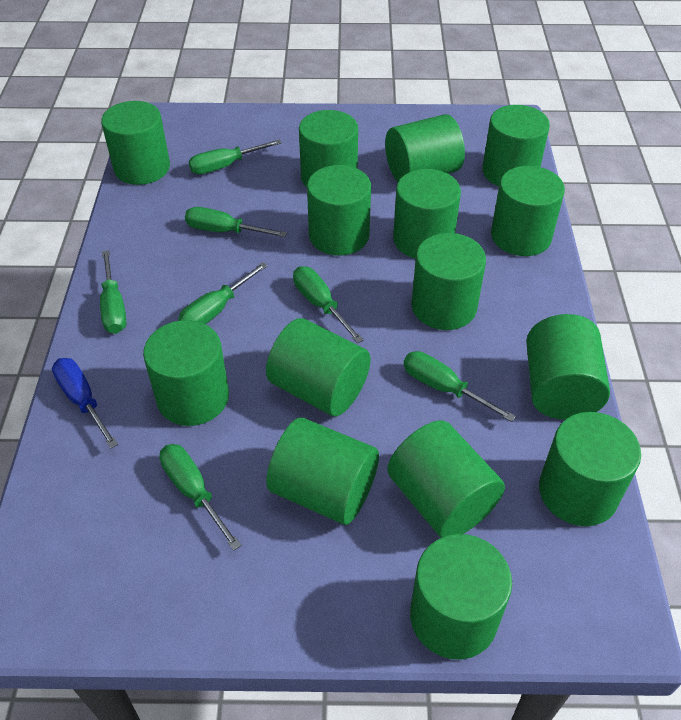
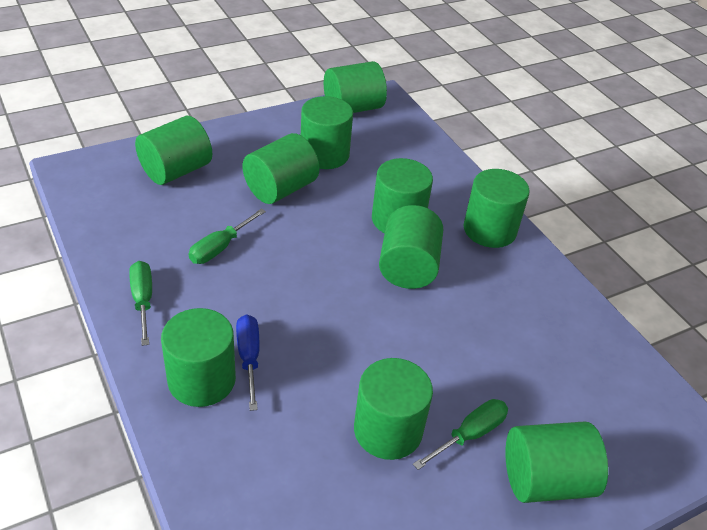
green cylinder: [101,101,170,185] [143,320,229,426] [266,318,371,416] [266,418,379,525] [299,110,358,188] [307,165,371,255] [385,114,465,182] [387,421,505,538] [393,169,461,259] [410,534,512,659] [411,233,486,330] [482,105,550,186] [491,166,565,256] [526,314,610,419] [539,412,641,526] = 15 -> [135,116,212,185] [161,308,236,407] [242,133,320,204] [301,96,353,169] [324,61,387,113] [354,358,433,460] [372,158,433,233] [379,205,443,289] [464,169,530,248] [505,421,608,503] = 10
green screwdriver: [100,250,127,334] [159,444,241,551] [178,262,268,324] [185,207,287,237] [188,140,282,174] [293,266,364,343] [403,351,516,422] = 7 -> [129,261,152,346] [189,208,266,264] [413,399,508,470] = 3

